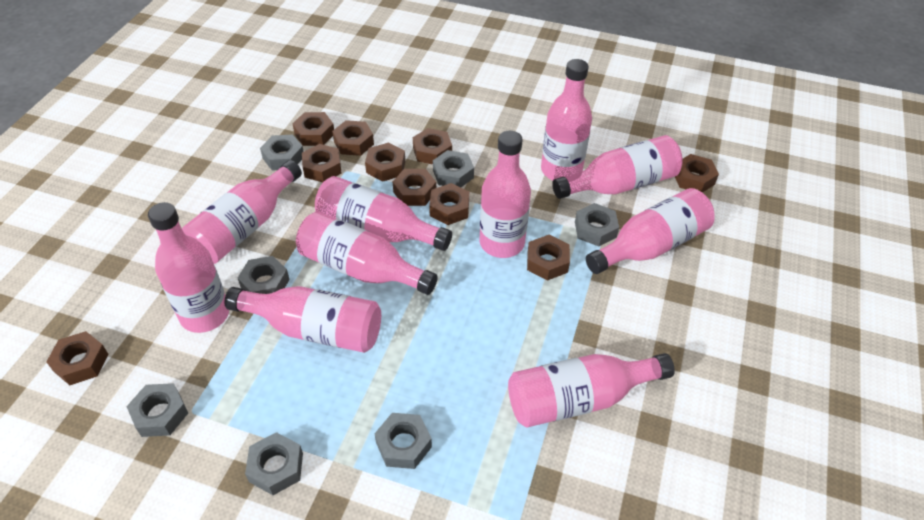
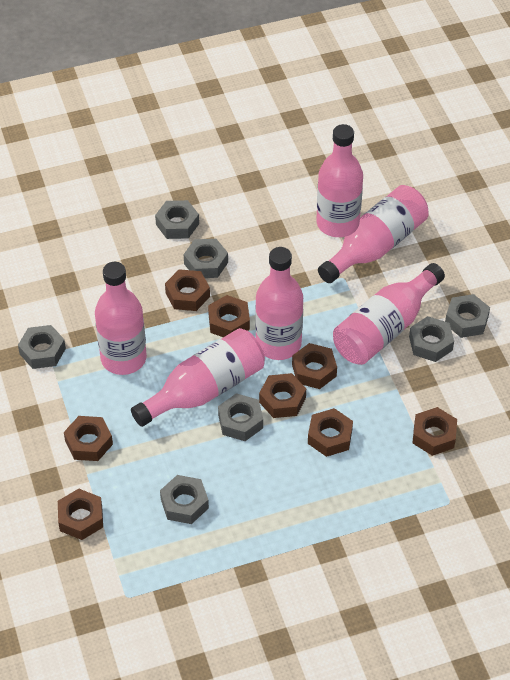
brown nut: [46,331,108,385] [292,112,334,146] [302,144,342,182] [332,120,374,156] [365,143,405,182] [393,169,436,206] [413,128,452,165] [429,183,469,225] [527,235,570,281] [675,154,719,193] = 10 -> [58,489,103,540] [64,416,113,461] [165,269,210,311] [208,295,250,337] [259,373,306,418] [292,343,337,389] [308,408,353,457] [412,407,457,456] = 8
pink bottle: [148,202,229,333] [182,160,302,264] [225,286,381,353] [296,211,438,295] [315,176,452,251] [480,131,531,258] [508,353,675,428] [541,59,592,180] [552,135,683,199] [586,188,715,274] = 10 -> [95,262,147,375] [131,328,265,427] [255,247,303,360] [316,124,363,237] [318,185,429,283] [333,263,445,365] = 6

